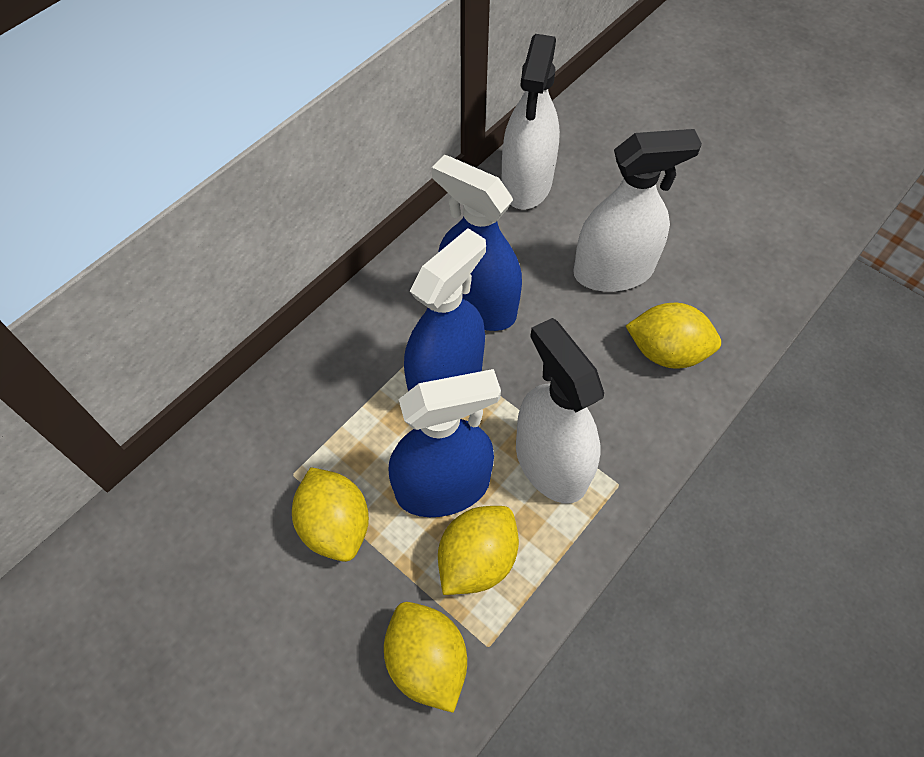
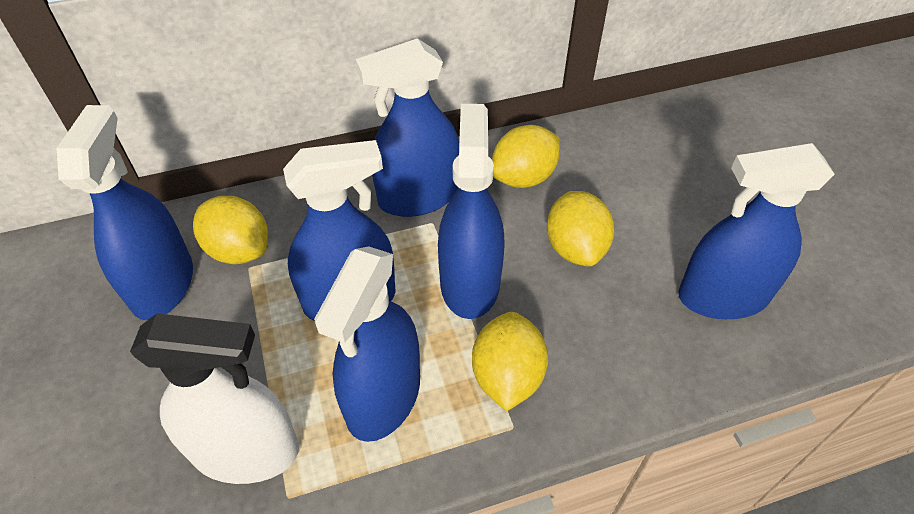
blue spray bottle: [389,369,501,517] [404,228,486,391] [432,155,522,331] = 3 -> [57,105,193,320] [283,140,396,321] [314,246,420,442] [356,38,459,217] [438,104,505,319] [678,143,835,319] = 6
white spray bottle: [501,34,560,210] [516,318,604,503] [573,129,702,292] = 3 -> [130,313,299,484] = 1

